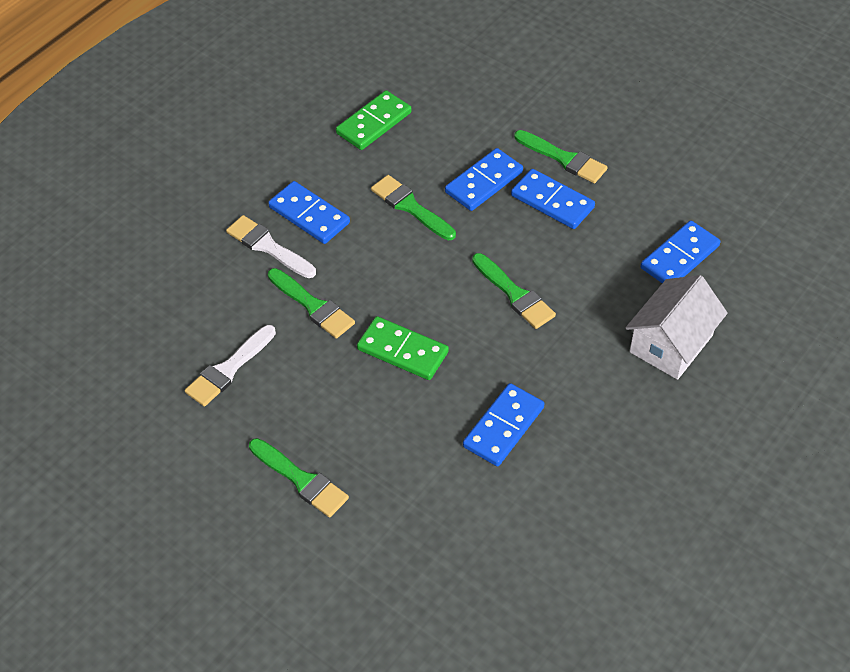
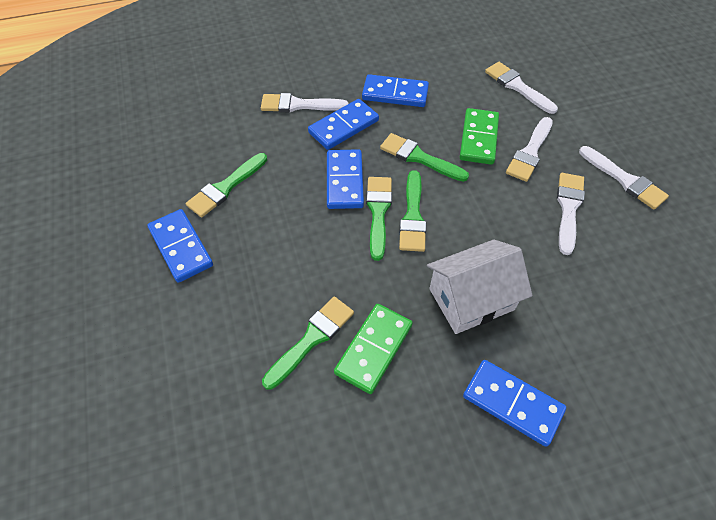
white brush: [185,325,276,406] [226,215,316,278] = 2 -> [261,93,349,113] [485,62,558,114] [506,117,553,182] [557,173,585,255] [579,146,669,210] = 5

